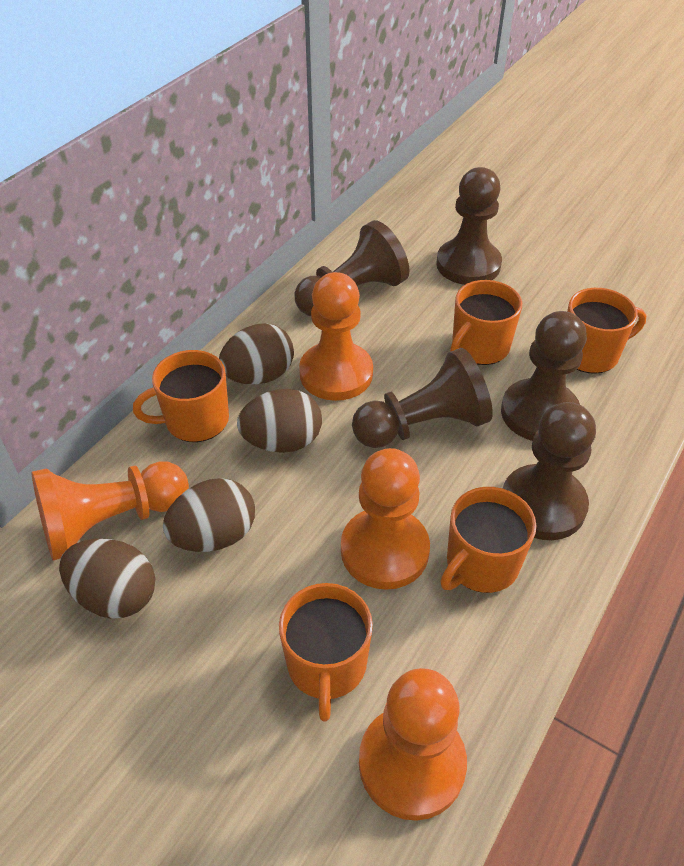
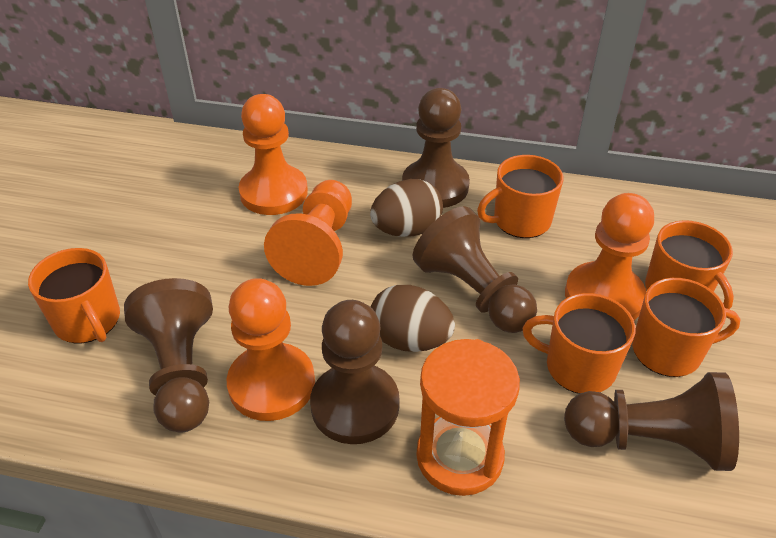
brown egg: [59,539,155,619] [163,478,255,552] [219,323,294,384] [237,389,322,453] = 4 -> [370,179,443,237] [371,285,455,352] = 2
orange hourglass: none = 0 -> [416,339,520,496] = 1

